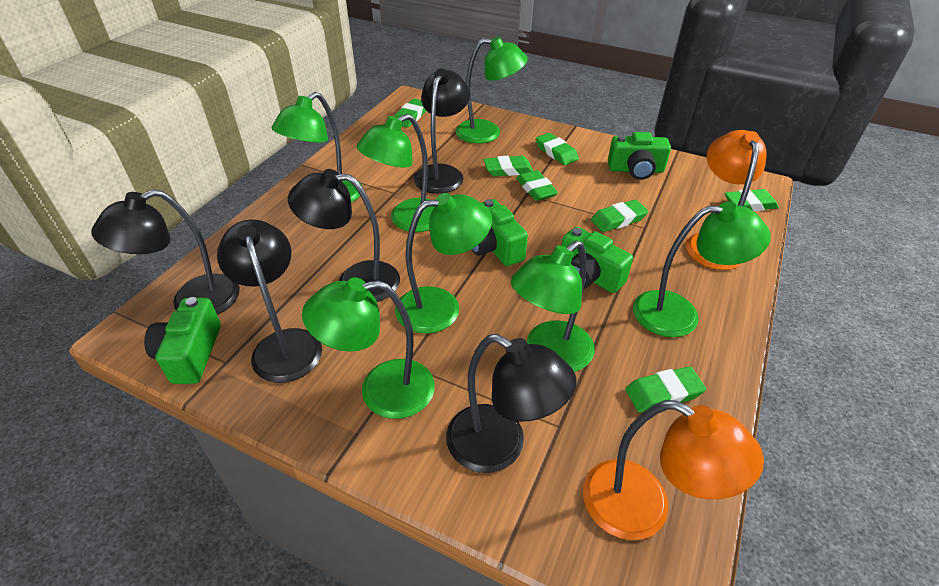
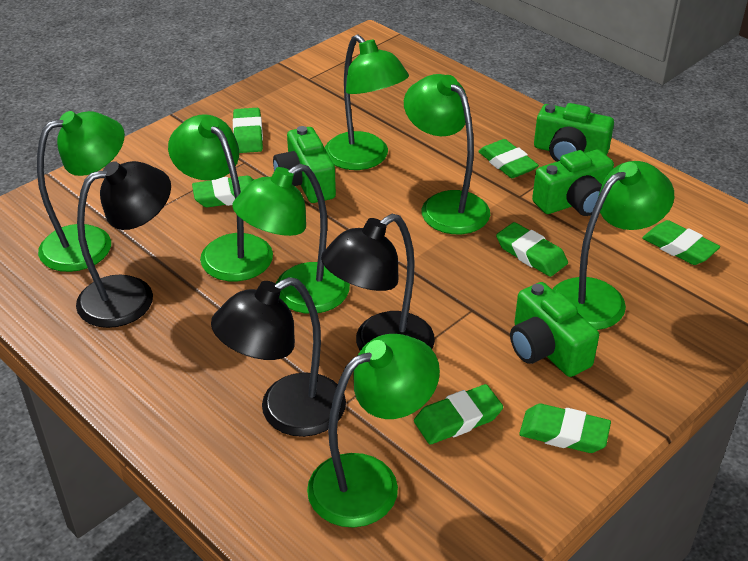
black lamp: [91,189,240,315] [217,219,322,383] [288,169,400,302] [414,68,470,194] [446,334,577,473] = 5 -> [76,161,171,328] [211,277,346,437] [321,214,435,351] = 3
orange lamp: [583,400,764,540] [686,130,766,270] = 2 -> none = 0

